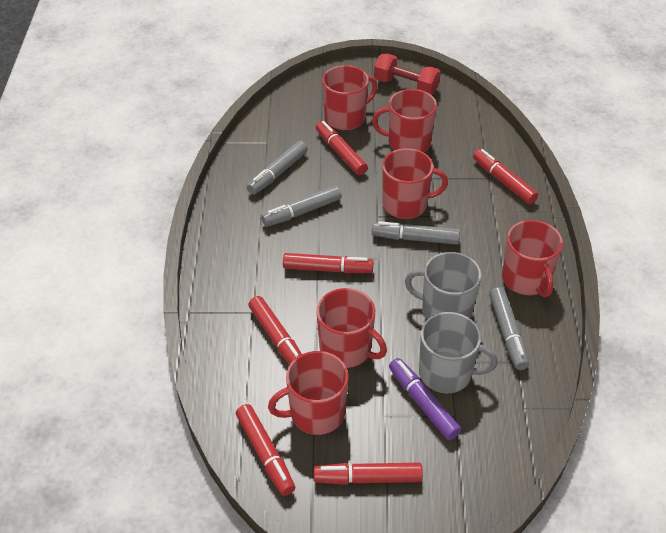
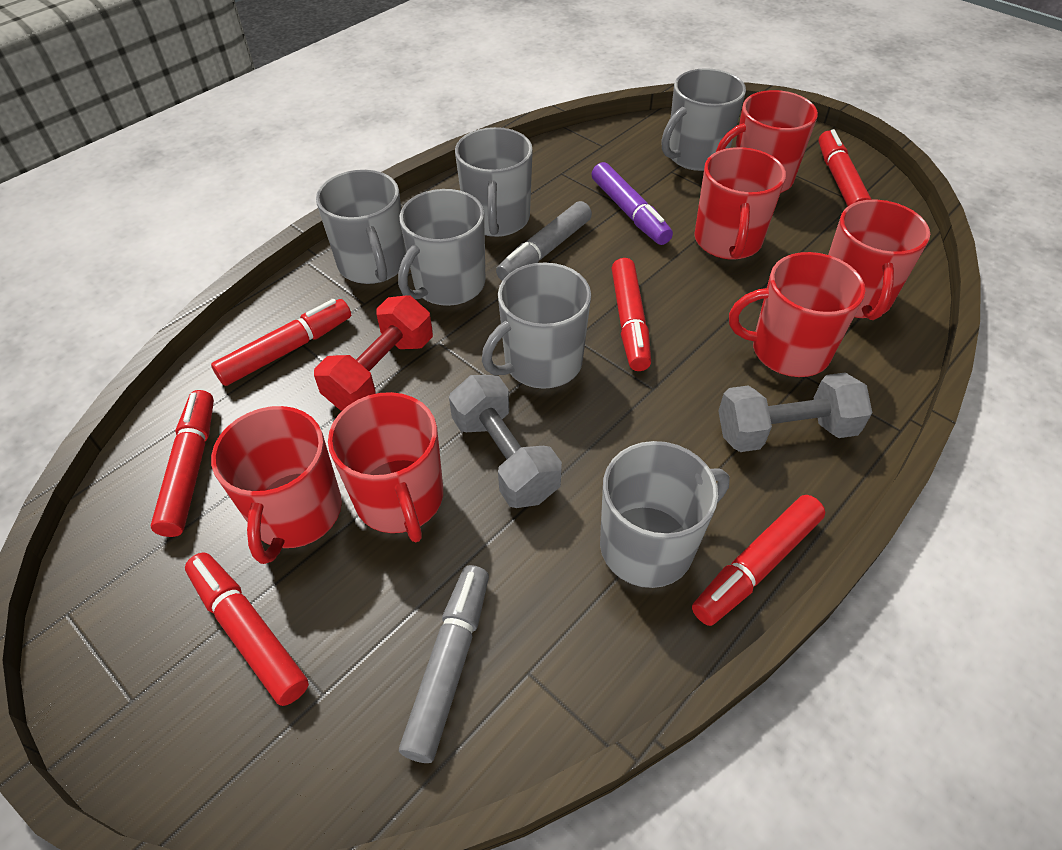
grey dumbbell: none = 0 -> [449,375,562,508] [718,373,872,452] = 2
grey marker: [247,141,308,195] [261,186,342,227] [372,221,460,245] [489,287,529,370] = 4 -> [399,565,489,763] [496,201,592,281] = 2
grey mug: [405,252,482,319] [419,312,498,393] = 2 -> [316,170,406,284] [398,189,485,306] [455,127,533,237] [482,263,591,389] [600,441,730,588] [662,68,746,171] = 6

